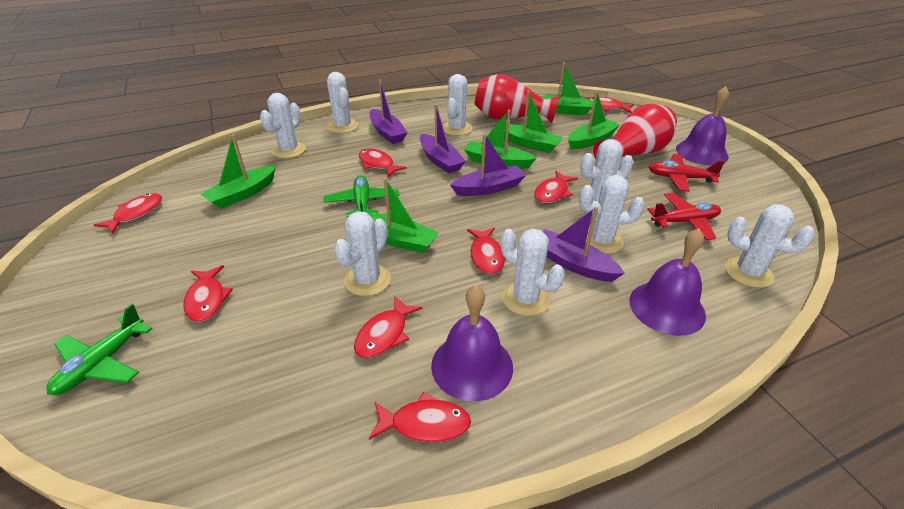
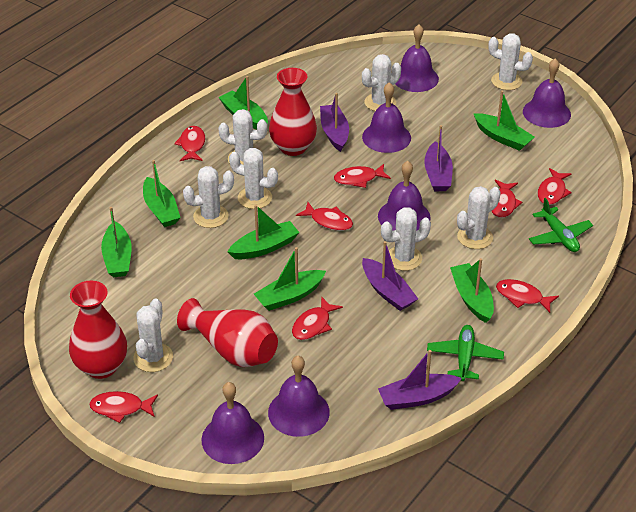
green boat: [200,134,276,209] [368,178,439,253] [464,110,537,169] [505,91,563,153] [540,62,593,115] [568,91,620,150] = 6 -> [101,207,132,277] [143,160,181,227] [219,76,268,130] [228,205,299,259] [254,247,326,311] [450,258,494,323] [473,90,535,151] = 7
purple bell: [431,285,513,401] [629,228,706,336] [676,86,729,165] = 3 -> [202,382,264,464] [268,356,330,437] [362,82,411,153] [378,161,431,231] [395,24,439,92] [523,58,571,128] = 6
red plane: [647,193,721,240] [649,154,725,192] = 2 -> none = 0
red vase: [474,74,559,123] [593,103,677,159] = 2 -> [69,281,127,379] [177,298,278,367] [269,68,317,156] = 3

